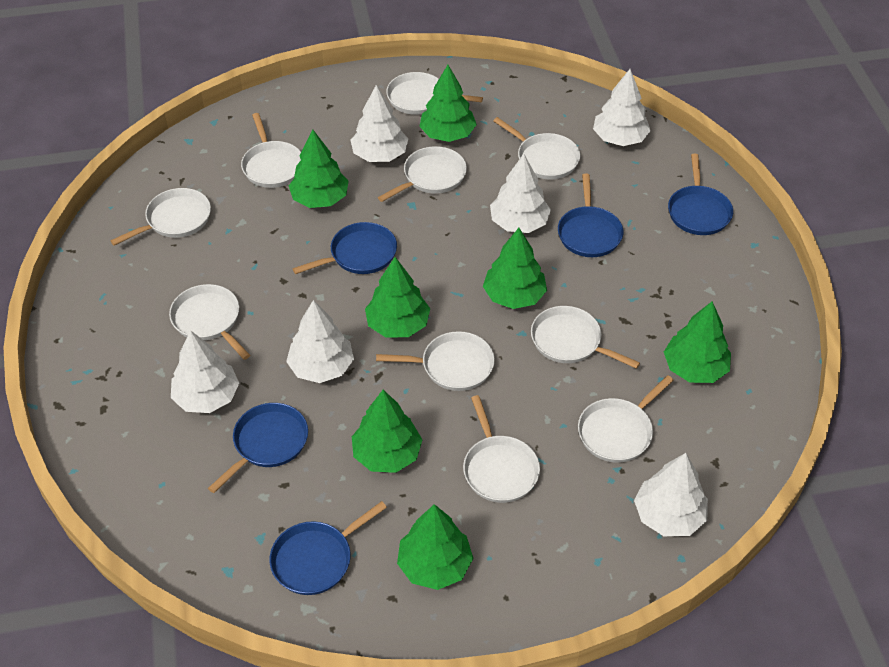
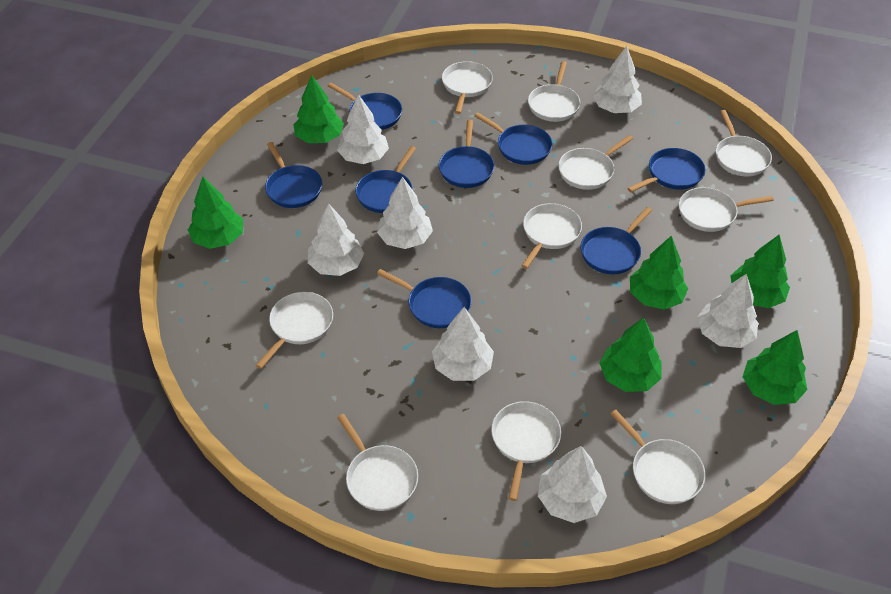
blue pan: [208,403,308,493] [269,501,387,595] [293,222,397,274] [558,173,623,257] [668,154,733,235] = 5 -> [265,142,322,208] [328,83,402,130] [356,146,416,213] [377,269,471,328] [439,120,494,188] [474,112,552,165] [581,207,652,274] [627,148,705,192] = 8
green tree: [289,129,349,208] [352,390,422,473] [365,257,430,337] [397,504,473,590] [419,65,477,142] [483,228,547,309] [664,301,731,383] = 7 -> [188,177,243,249] [293,75,344,143] [599,317,662,392] [630,236,688,310] [731,235,790,308] [743,330,807,405] = 6
white tree: [171,330,239,413] [286,300,354,383] [351,85,408,162] [490,154,551,233] [593,69,651,146] [634,453,708,536] = 6 -> [308,203,364,276] [337,94,389,164] [377,176,433,249] [432,307,494,381] [538,446,607,523] [593,46,642,113] [697,274,758,348] = 7

